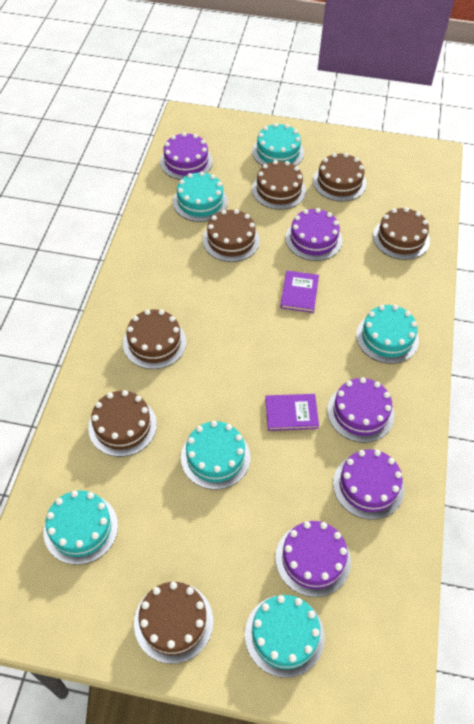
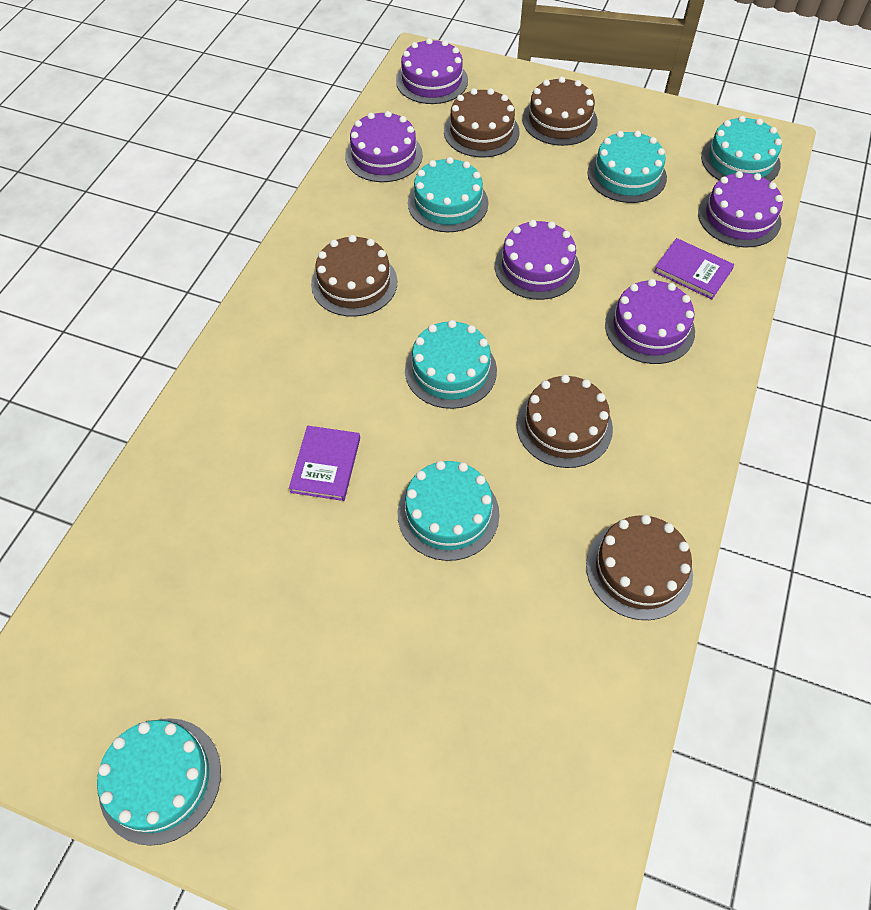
brown cake: [88,390,157,457] [123,309,186,369] [134,582,213,664] [203,209,260,262] [252,160,306,210] [313,153,367,201] [373,207,430,260] = 7 -> [311,235,397,317] [444,88,520,157] [516,375,613,468] [522,77,598,146] [586,515,693,620] = 5

